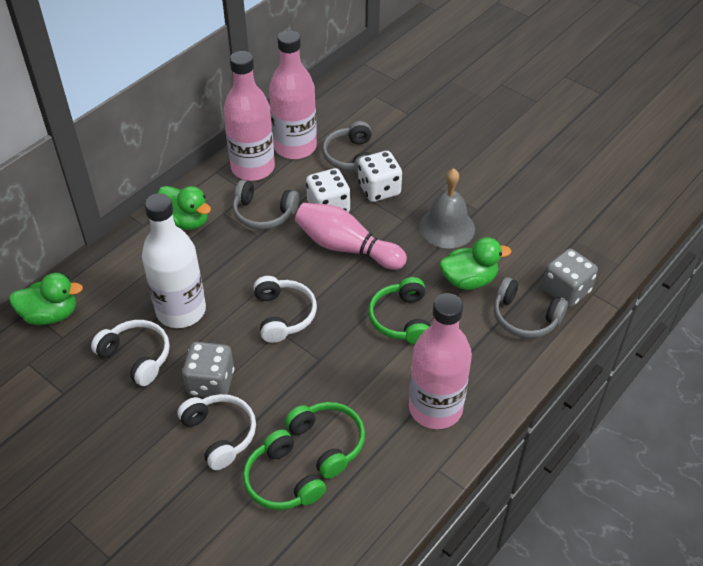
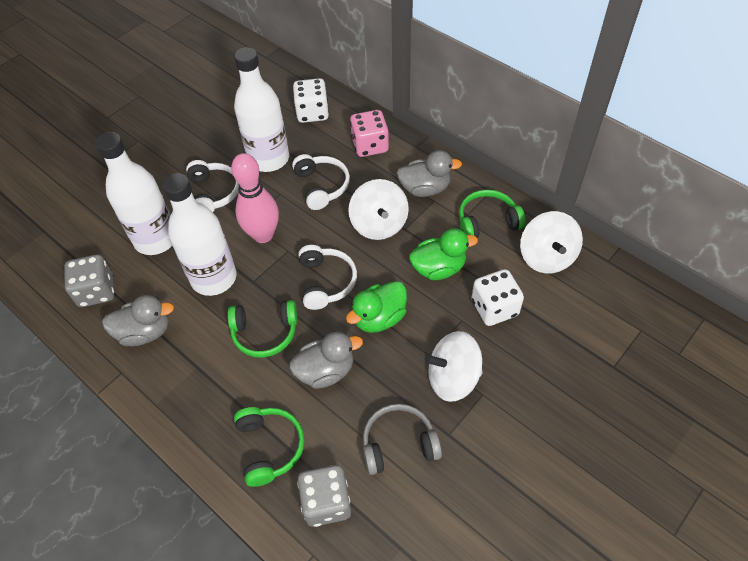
green duck: [9,273,83,325] [158,186,211,230] [440,237,511,290] = 3 -> [346,281,407,333] [409,228,478,280] = 2
grey bell: [419,168,475,249] = 1 -> none = 0
grey duck: none = 0 -> [102,295,174,346] [289,332,363,389] [396,150,462,197] = 3
grey headphones: [233,180,299,230] [322,121,372,174] [494,277,568,338] = 3 -> [363,404,442,475] = 1
pink bottle: [223,51,275,181] [269,30,317,159] [409,293,472,429] = 3 -> none = 0
pink dice: none = 0 -> [350,110,389,157] = 1
white bottle: [142,193,206,328] = 1 -> [95,132,172,255] [162,173,237,296] [234,47,289,172] = 3
white spinning top: none = 0 -> [348,179,409,240] [425,331,483,402] [520,211,583,274] = 3

